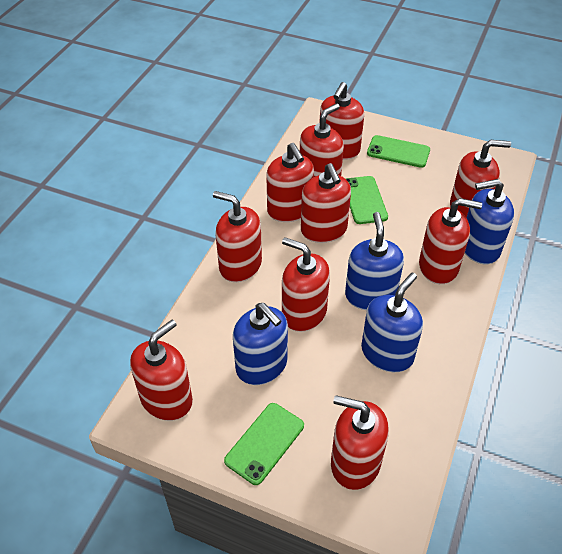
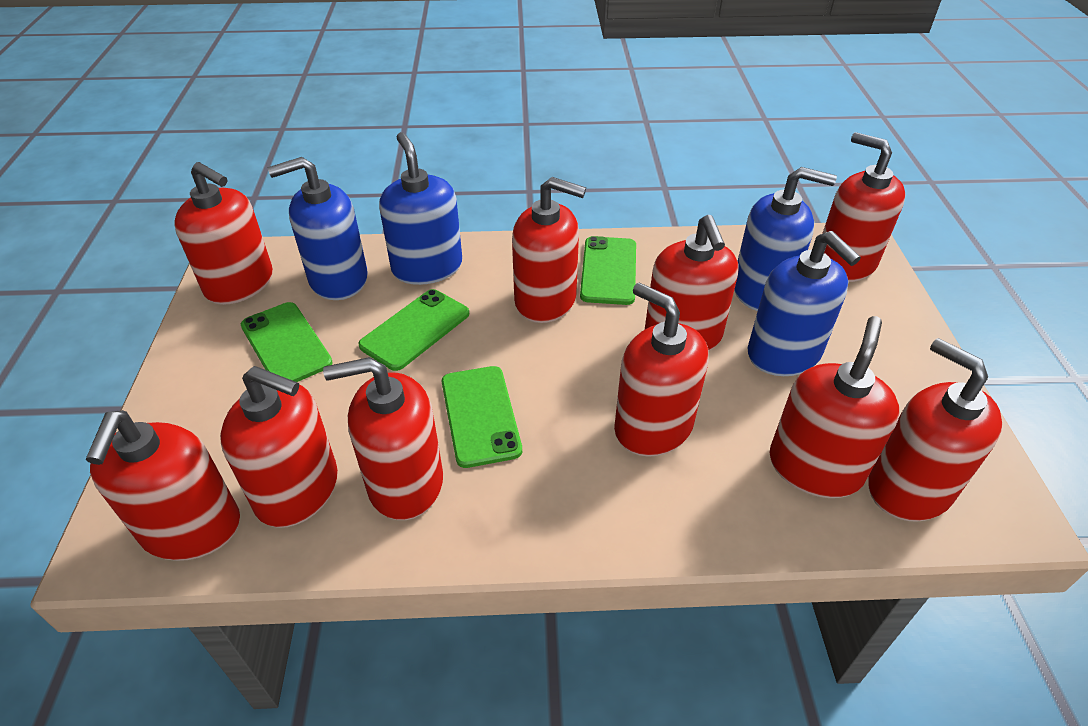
green phone: [224,403,304,485] [346,176,388,224] [367,135,430,168] = 3 -> [241,302,333,382] [358,289,469,371] [442,366,522,468] [580,236,636,305] = 4

